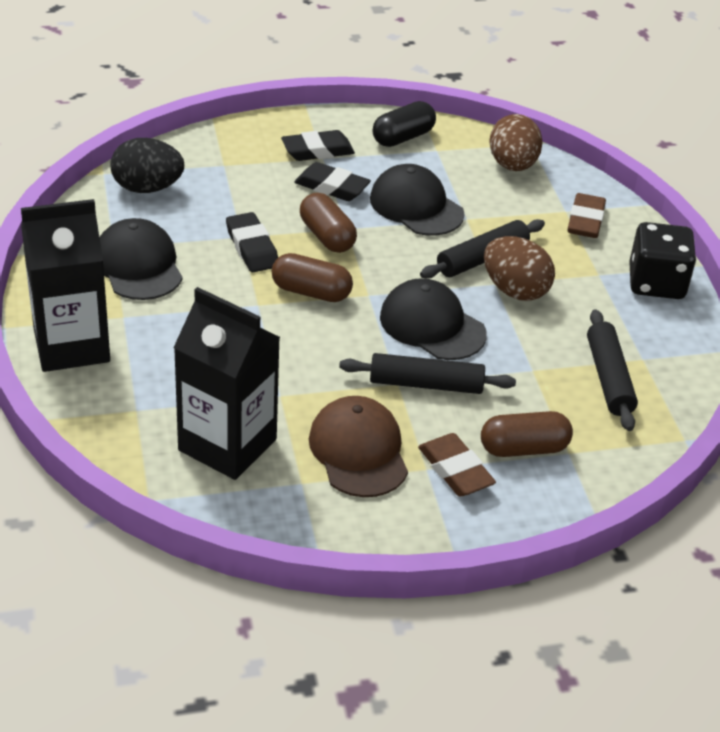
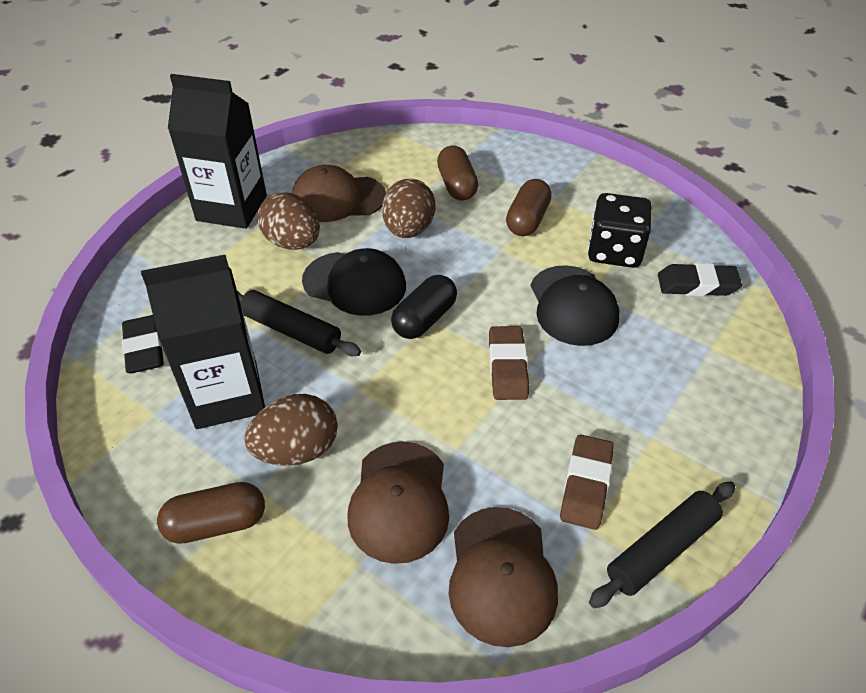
black cap: [100,218,183,300] [370,164,465,236] [380,278,487,360] = 3 -> [302,248,406,316] [531,265,619,346] = 2
black egg: [111,138,184,193] = 1 -> none = 0
black eraser: [226,212,278,272] [281,130,355,161] [294,162,371,201] = 3 -> [122,315,164,374] [658,263,742,296] = 2
black rolling pin: [339,353,516,394] [420,219,545,279] [587,309,638,431] = 3 -> [237,290,361,356] [589,481,735,608] = 2
brown cap: [309,396,408,497] = 1 -> [292,165,386,222] [348,441,449,564] [449,507,558,647] = 3
brown egg: [484,236,555,301] [489,114,543,171] = 2 -> [244,394,338,466] [257,192,320,250] [382,179,435,238] = 3

